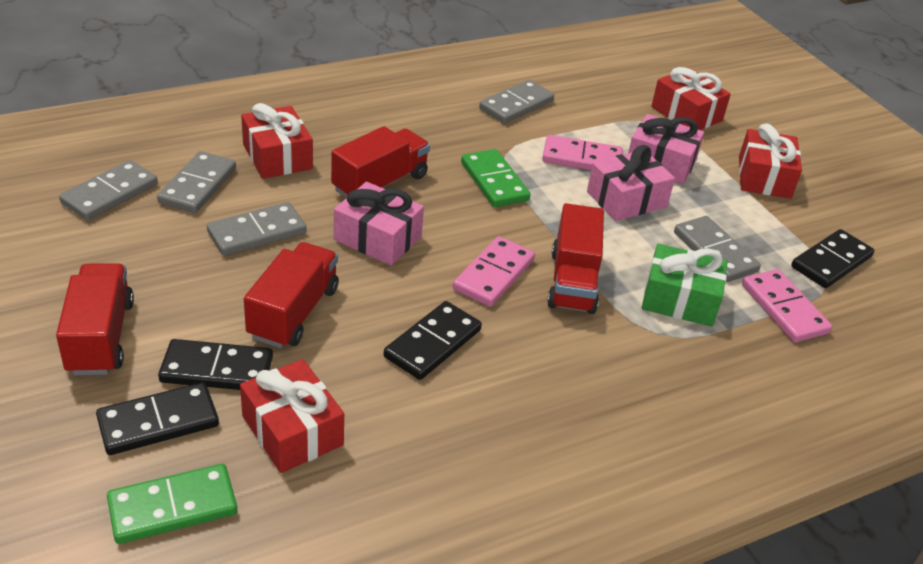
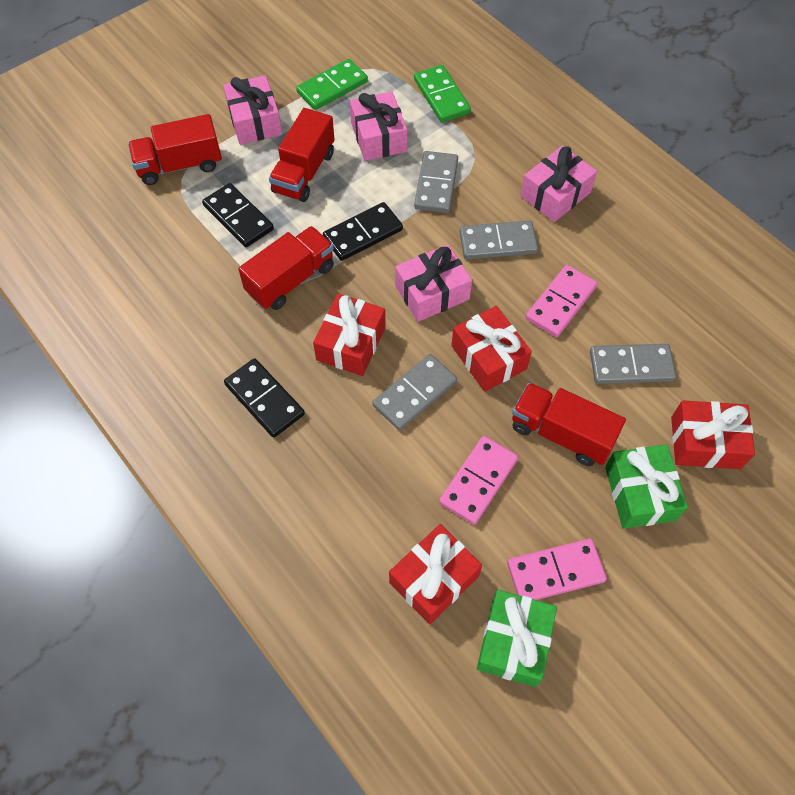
black domino: [96,382,219,455] [158,339,273,390] [383,301,482,380] [791,229,874,288] = 4 -> [202,183,274,247] [224,358,305,438] [323,202,403,261] = 3
green gift: [642,244,728,327] = 1 -> [477,590,557,687] [605,444,688,529] = 2
grey domino: [59,160,158,221] [157,151,236,213] [207,202,307,256] [479,80,554,124] [674,216,761,282] = 5 -> [372,354,457,431] [414,151,458,213] [460,220,538,259] [590,344,676,384] = 4
pink gift: [334,182,424,266] [587,145,675,221] [628,114,704,184] = 3 -> [223,75,282,144] [350,91,407,161] [395,244,472,322] [521,146,597,222] = 4

